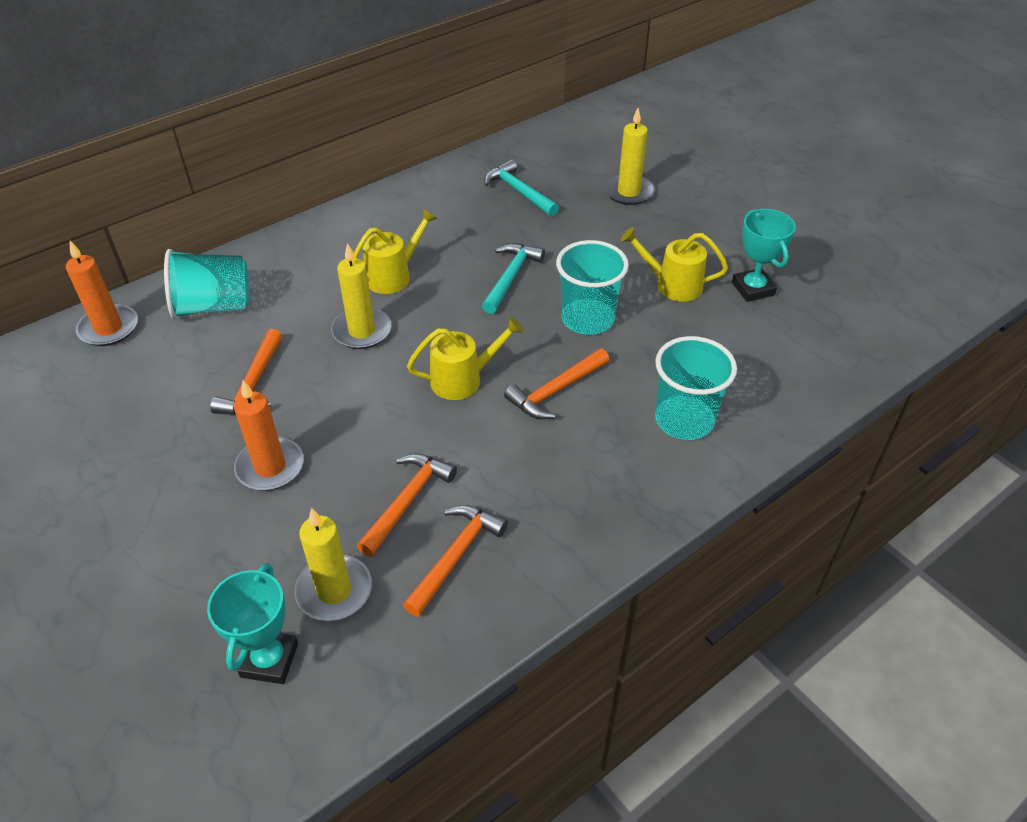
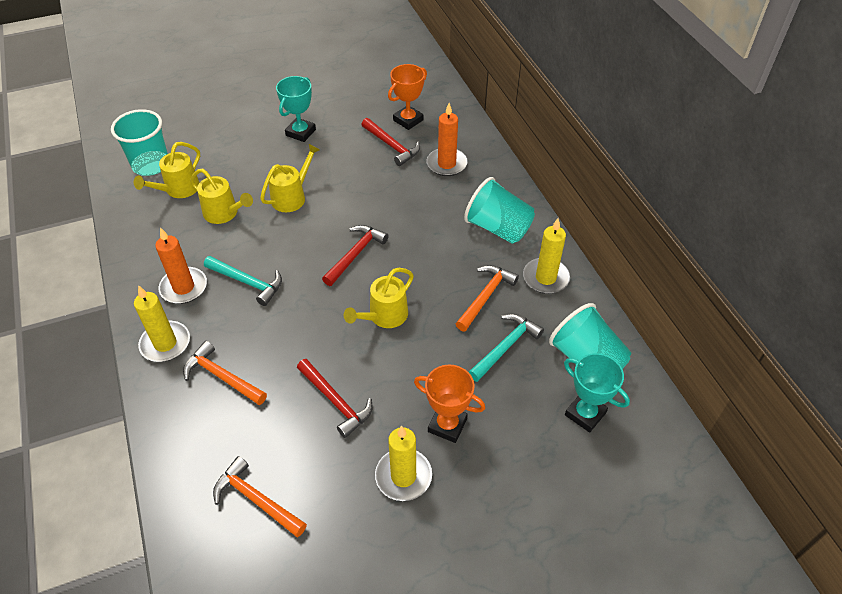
orange hammer: [210,329,282,415] [357,454,457,557] [403,505,508,617] [504,348,609,419] = 4 -> [183,341,267,405] [213,456,307,537] [456,265,519,331] = 3
orange trophy: none = 0 -> [388,64,427,130] [414,364,485,443] = 2
red hammer: none = 0 -> [297,359,373,438] [322,225,389,286] [361,118,420,166] = 3
yellow watering can: [354,208,438,294] [407,317,524,400] [621,227,728,302] = 3 -> [134,142,200,198] [190,169,253,224] [260,144,320,212] [344,268,414,328] = 4

